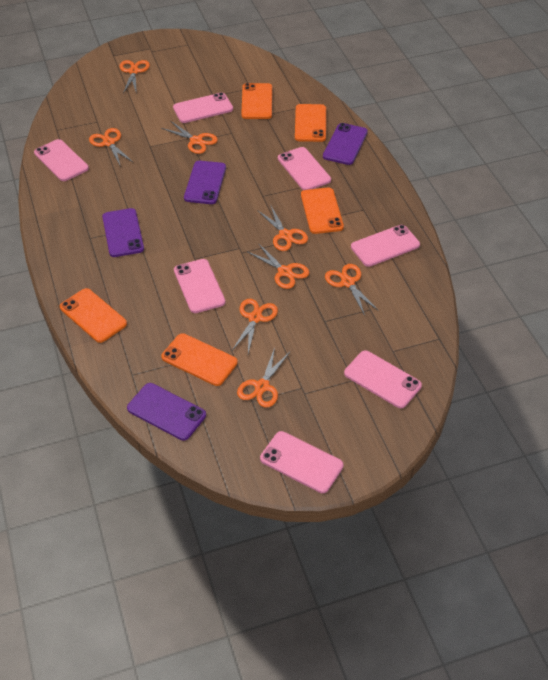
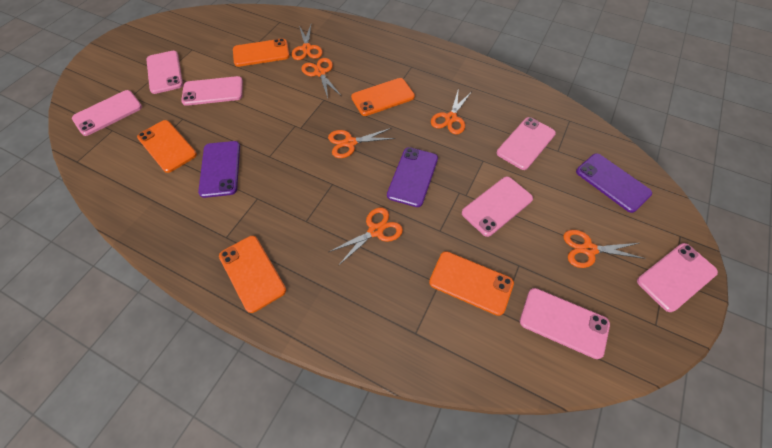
orange scissors: [89,128,134,167] [119,60,150,94] [161,121,218,154] [232,299,278,353] [237,347,291,408] [248,243,309,289] [257,206,308,251] [325,264,379,316] = 8 -> [292,25,323,60] [302,58,341,98] [328,128,396,158] [329,208,403,266] [431,88,471,134] [563,230,646,268] = 6
purple phone: [102,208,144,257] [127,383,206,441] [184,161,226,204] [323,123,368,165] = 4 -> [198,141,240,198] [387,147,438,207] [576,153,652,213] = 3

